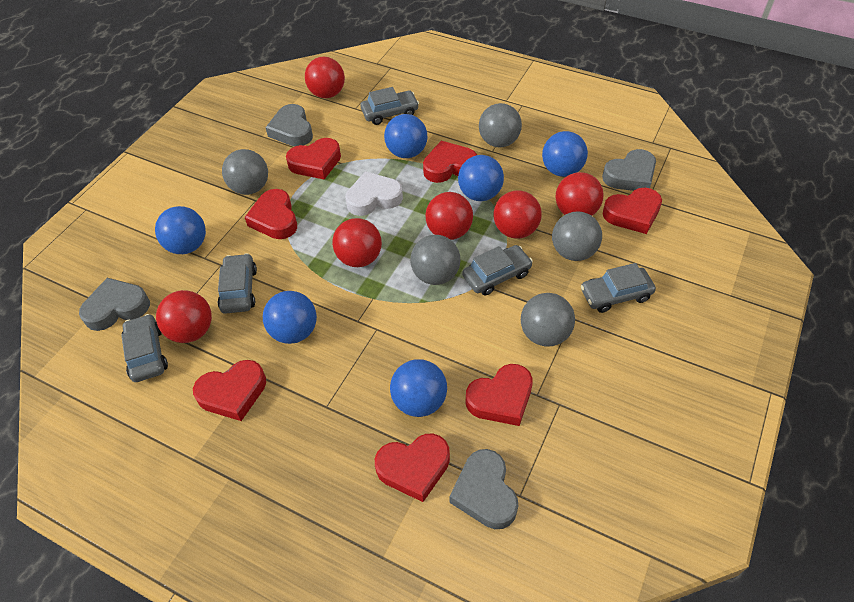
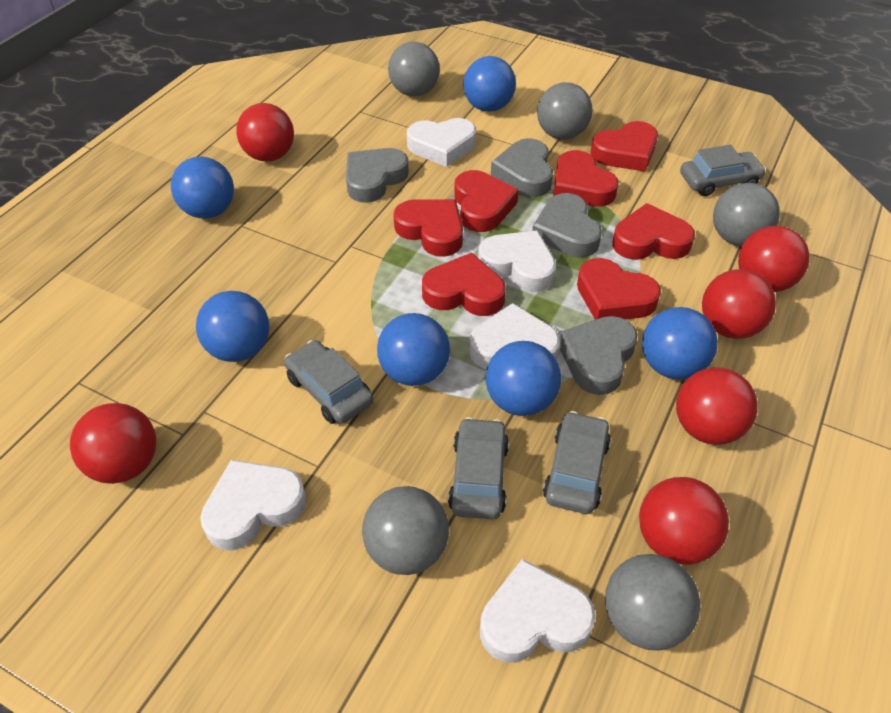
grey car: [121,314,168,382] [218,253,257,314] [360,87,419,125] [462,245,533,295] [581,263,656,313] = 5 -> [284,340,374,424] [448,417,509,519] [543,411,611,514] [680,145,766,196] = 4
white heart: [345,171,403,216] = 1 -> [200,460,307,550] [407,118,476,167] [469,303,560,369] [478,230,556,292] [480,559,596,663] = 5

